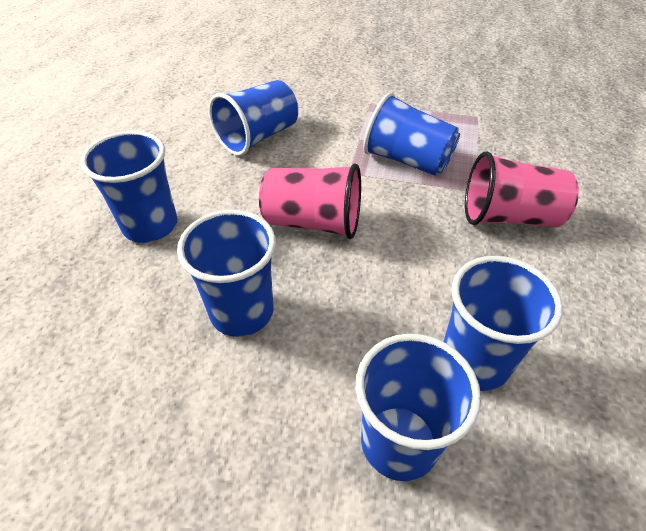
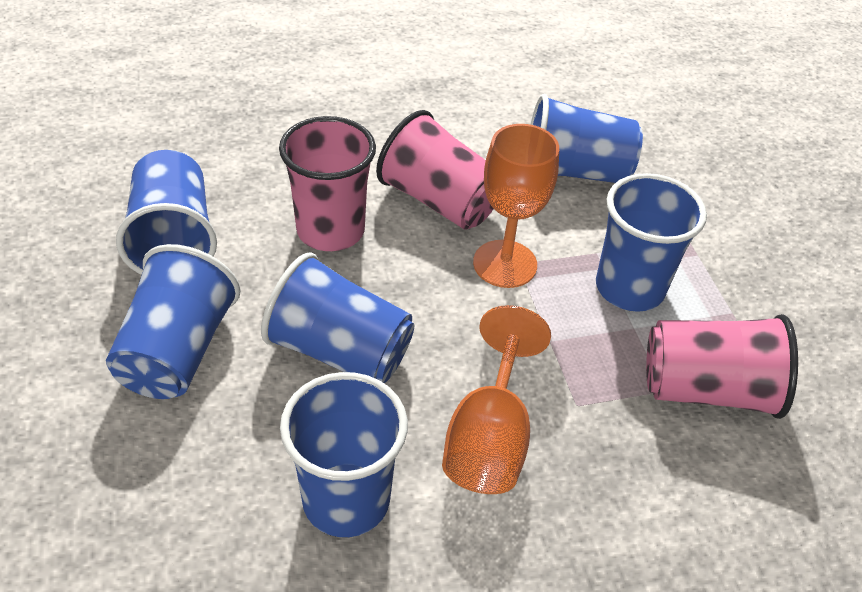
orange goblet: none = 0 -> [442,305,551,494] [473,124,559,288] = 2
pink cup: [259,163,361,239] [465,151,579,227] = 2 -> [279,116,376,251] [376,110,494,230] [646,314,798,419] = 3

